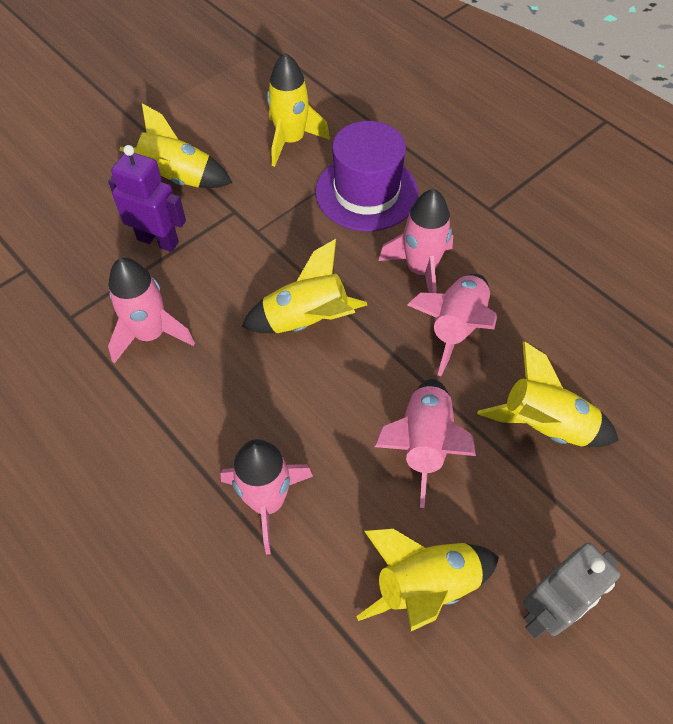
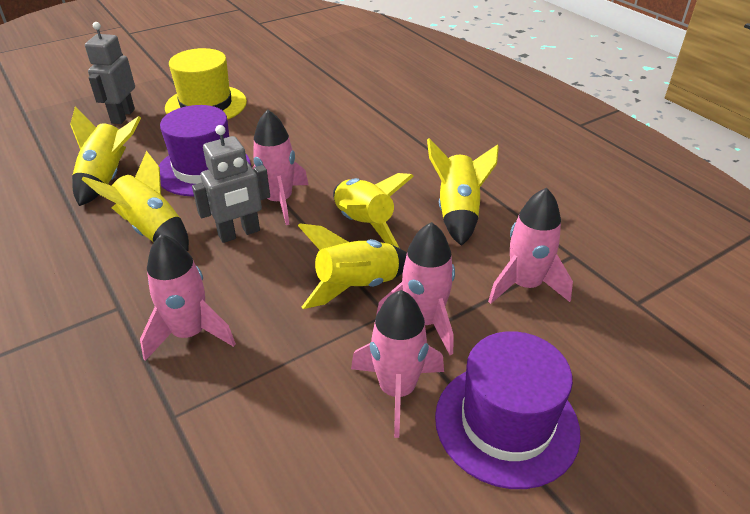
grey robot: [523,543,620,639] = 1 -> [85,22,135,124] [192,125,270,243] = 2
purple hat: [315,121,418,231] = 1 -> [159,105,251,197] [435,331,581,489] = 2
purple robot: [108,145,186,252] = 1 -> none = 0
yellow hat: none = 0 -> [165,48,247,120] = 1

